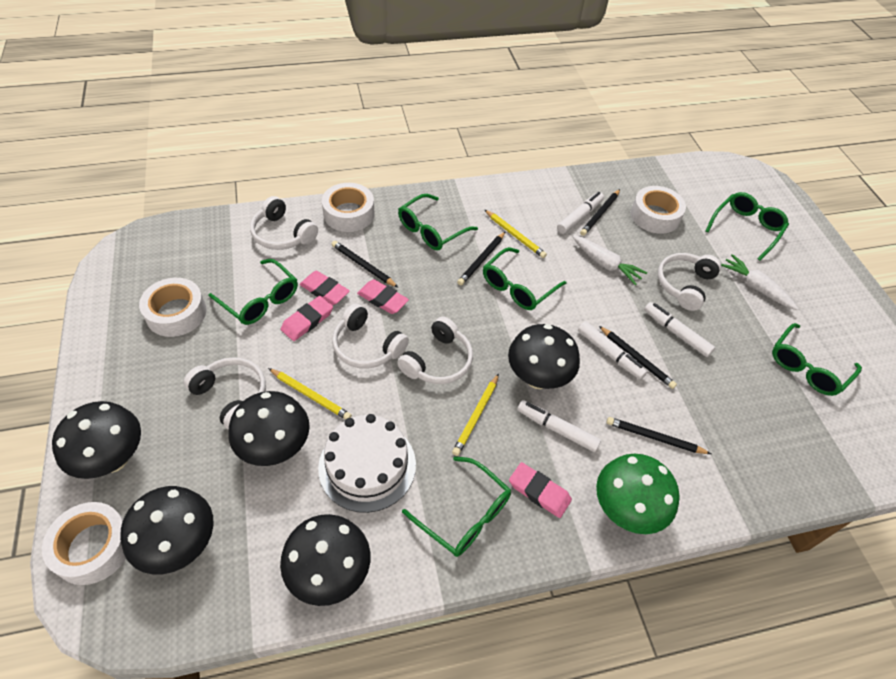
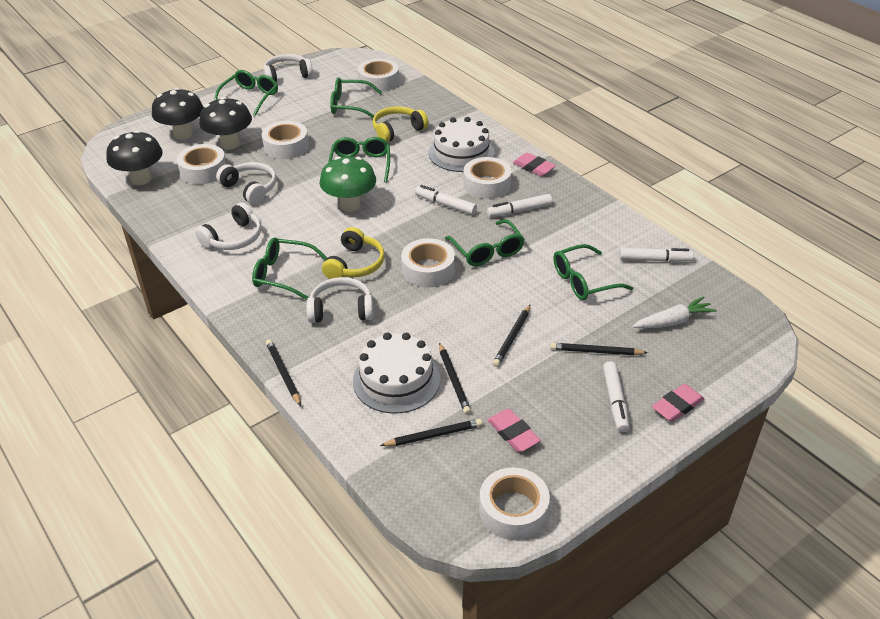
black mushroom: [52,401,141,479] [120,486,214,574] [229,391,310,466] [280,514,370,606] [508,324,580,389] = 5 -> [106,130,163,185] [152,88,204,140] [199,97,252,149] = 3
pink eraser: [281,296,333,341] [299,271,350,305] [357,279,409,314] [509,462,572,518] = 4 -> [487,409,541,452] [513,153,556,176] [652,384,704,422] = 3
white cake: [318,414,416,513] = 1 -> [353,333,440,414] [429,117,494,172] = 2
white carrot: [572,235,647,285] [721,254,799,310] = 2 -> [632,296,717,329] = 1
white headphones: [184,357,266,430] [250,196,318,250] [332,303,409,369] [397,317,473,384] [658,253,721,311] = 5 -> [195,202,261,250] [216,162,276,205] [263,54,313,82] [306,277,373,323] = 4
white tape: [42,502,126,585] [139,278,206,337] [322,183,375,232] [631,186,686,234] = 4 -> [177,144,226,185] [262,121,309,159] [358,58,399,92] [401,238,455,287] [463,157,512,199] [479,467,550,540] = 6
yellow headphones: none = 0 -> [322,227,385,279] [372,106,428,142] = 2
yellow pencil: [268,368,352,420] [452,373,499,456] [485,210,547,258] = 3 -> none = 0

